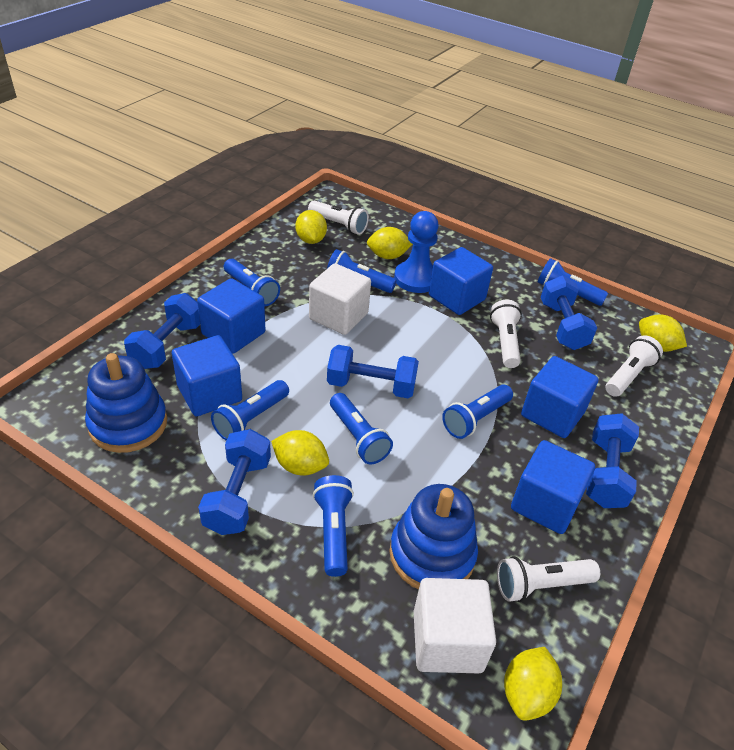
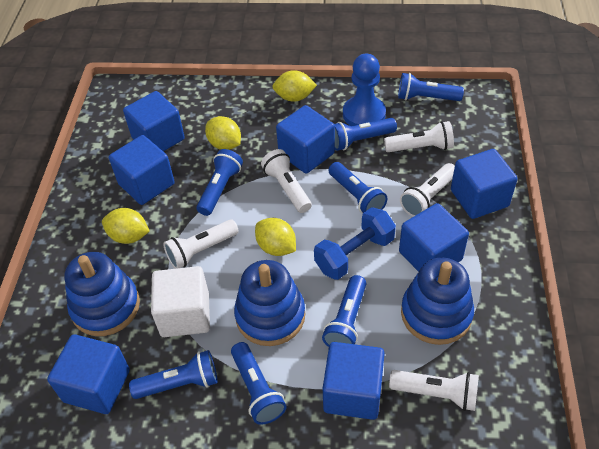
blue cube: [172,335,242,417] [197,278,265,354] [429,247,493,315] [511,440,595,534] [521,356,599,438] = 5 -> [47,334,130,414] [109,135,175,205] [123,91,185,151] [276,105,335,174] [323,342,385,420] [399,203,469,272] [451,149,517,219] = 7
blue dumbbell: [124,293,200,369] [198,429,271,535] [327,345,419,398] [541,276,597,350] [586,413,639,508] = 5 -> [314,207,396,280] = 1
blue stacking toy: [85,353,167,453] [390,484,478,589] = 2 -> [64,252,140,336] [234,260,305,346] [401,258,474,345] = 3
white cube: [309,263,371,335] [414,578,496,673] = 2 -> [151,266,210,337] = 1
white flashlight: [308,201,369,235] [490,300,522,368] [497,556,600,602] [606,335,663,397] = 4 -> [163,219,239,269] [261,149,312,213] [384,121,454,152] [389,370,479,411] [400,163,455,217] = 5
yellow lemon: [271,430,329,476] [295,210,327,244] [367,227,412,259] [504,647,562,721] [639,314,687,352] = 5 -> [102,208,150,244] [205,116,241,150] [255,218,296,256] [272,70,317,102] = 4

